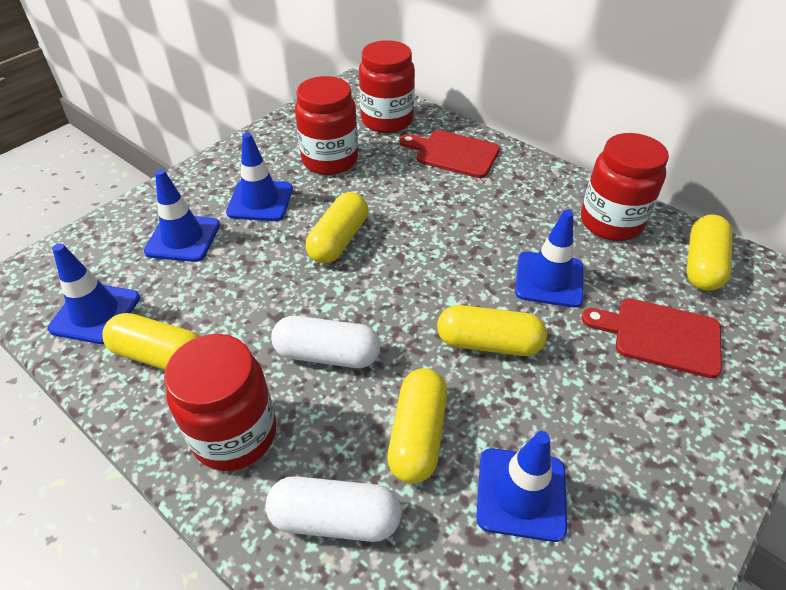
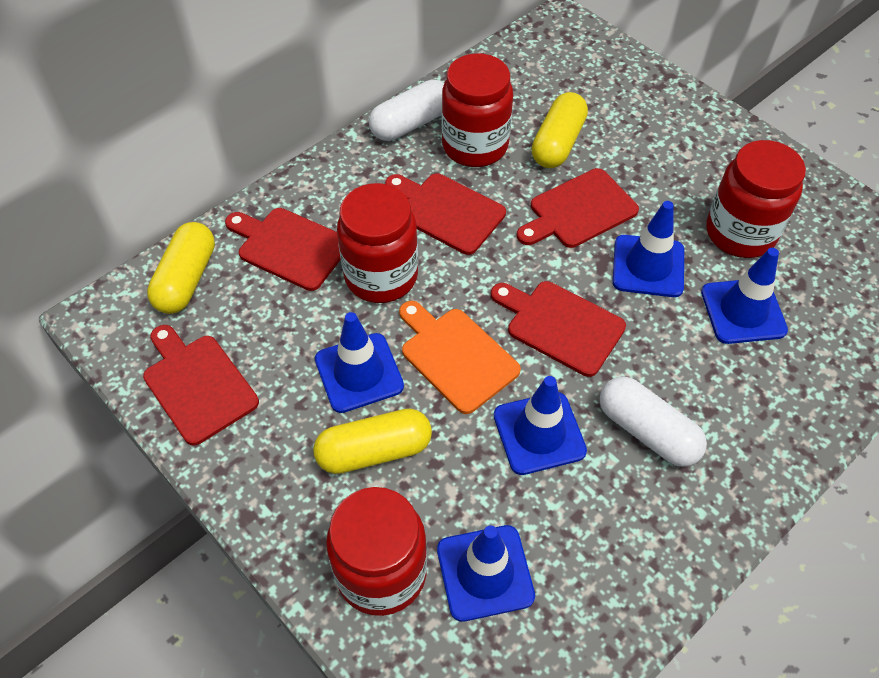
orange cutting board: none = 0 -> [399,301,521,414] = 1
red cutting board: [399,130,500,178] [581,298,722,378] = 2 -> [143,325,259,446] [225,208,341,291] [385,173,506,255] [491,281,626,377] [517,168,639,248] = 5
yellow capsule: [102,313,200,370] [306,192,368,264] [387,368,447,483] [437,305,547,356] [686,214,732,291] = 5 -> [147,222,215,314] [313,409,432,474] [532,92,588,168] = 3

